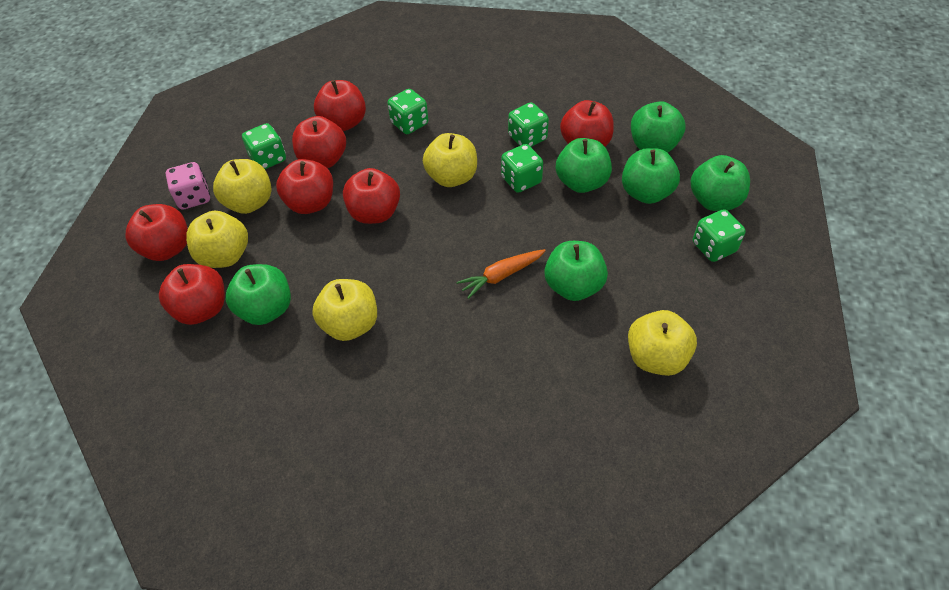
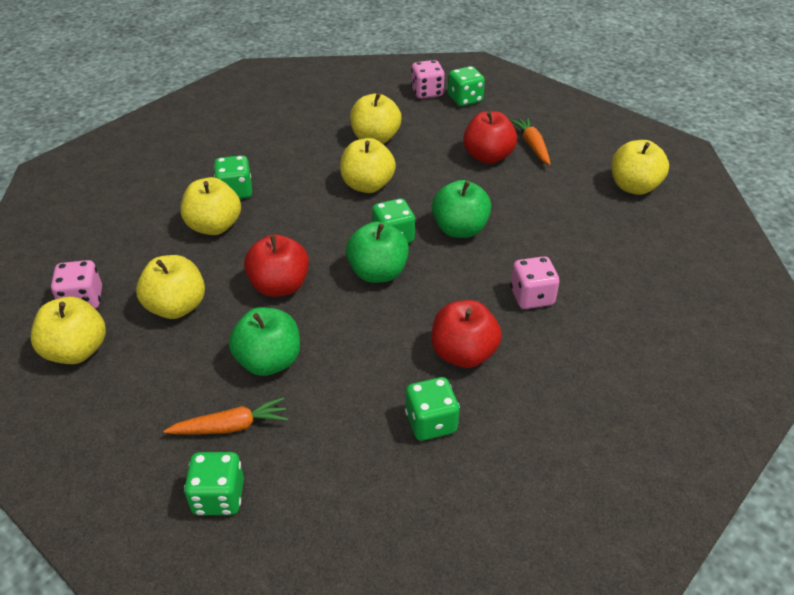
green apple: [226,264,291,325] [544,241,608,301] [556,138,612,193] [622,148,680,204] [631,101,685,153] [691,155,750,211] = 6 -> [229,307,300,376] [346,221,409,283] [432,180,491,238] = 3
orange carrot: [456,249,546,299] = 1 -> [163,397,288,434] [510,117,551,165] = 2
pink dice: [166,162,210,210] = 1 -> [51,260,102,309] [411,60,445,99] [510,256,560,309] = 3
red apple: [126,204,188,261] [159,264,225,325] [276,159,333,214] [292,116,346,168] [314,80,366,131] [343,168,400,224] [560,100,614,147] = 7 -> [244,234,309,297] [431,300,502,368] [463,111,517,164] = 3
yellow apple: [186,211,248,268] [213,159,271,214] [312,279,377,341] [423,133,477,187] [628,310,697,376] = 5 -> [31,297,106,364] [136,255,205,319] [181,177,241,235] [340,138,396,193] [350,93,402,144] [611,140,669,195] = 6

